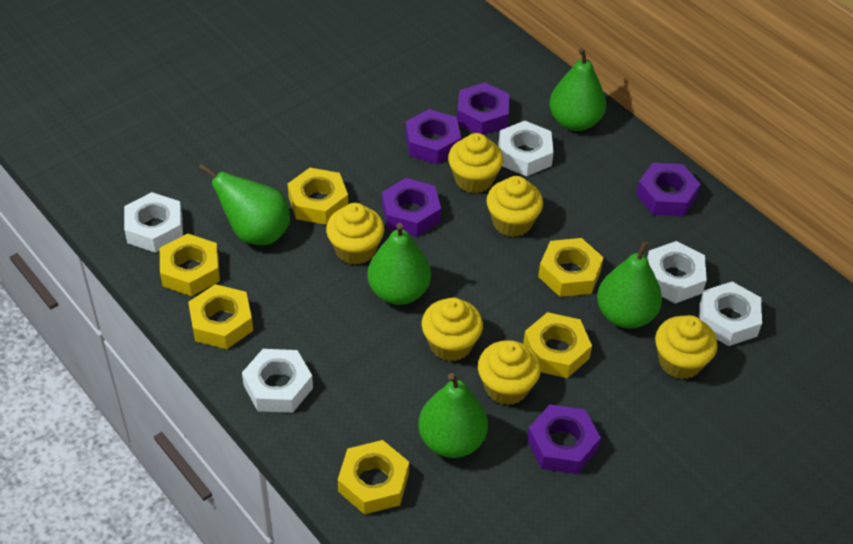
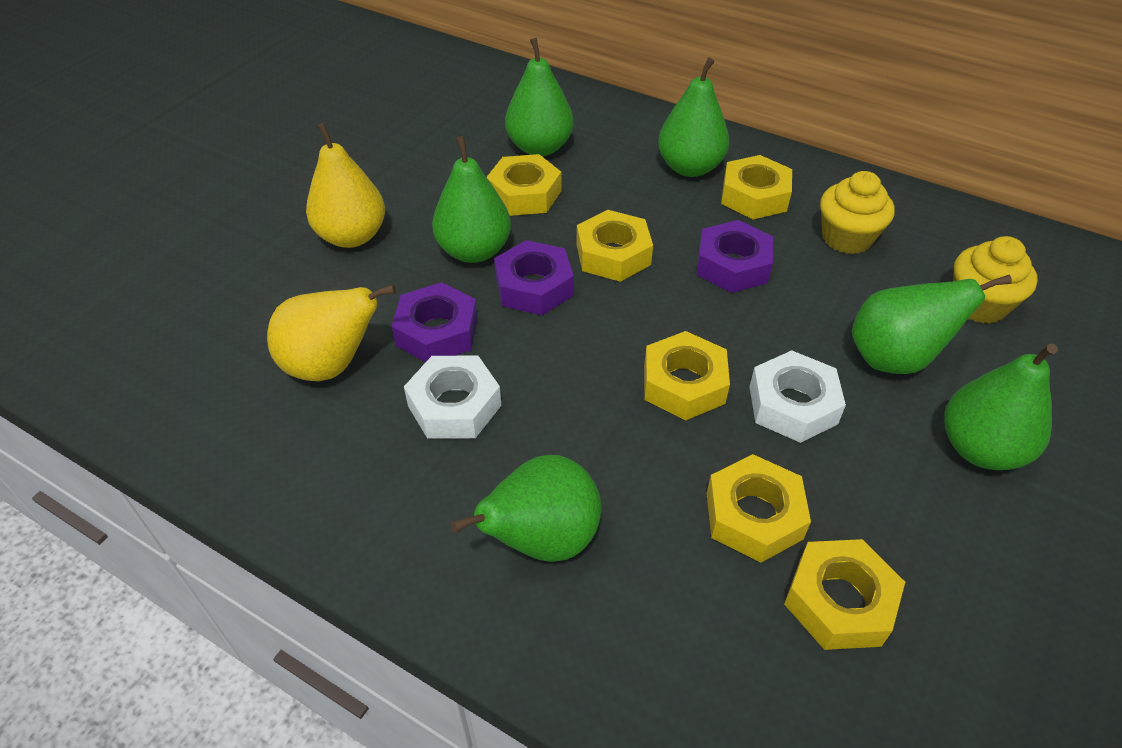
green pear: [199,164,290,245] [367,223,431,305] [418,373,488,458] [549,48,606,131] [597,241,662,329] = 5 -> [432,136,511,263] [451,455,601,562] [505,38,574,156] [658,58,729,177] [852,275,1012,374] [944,343,1058,470] = 6
purple nut: [382,178,441,237] [405,109,461,164] [457,83,510,135] [527,404,601,474] [636,163,701,216] = 5 -> [392,282,478,362] [494,240,574,315] [697,220,773,293] = 3
white nut: [124,192,183,253] [242,349,313,413] [498,121,554,176] [647,241,707,303] [700,282,762,346] = 5 -> [404,356,501,439] [749,350,846,443] = 2
yellow cupcake: [326,203,384,265] [421,298,483,361] [448,133,503,193] [478,340,541,405] [486,176,543,237] [655,315,718,379] = 6 -> [820,171,895,254] [953,236,1038,324] = 2
yellow pear: none = 0 -> [267,284,396,381] [306,123,385,248] = 2

